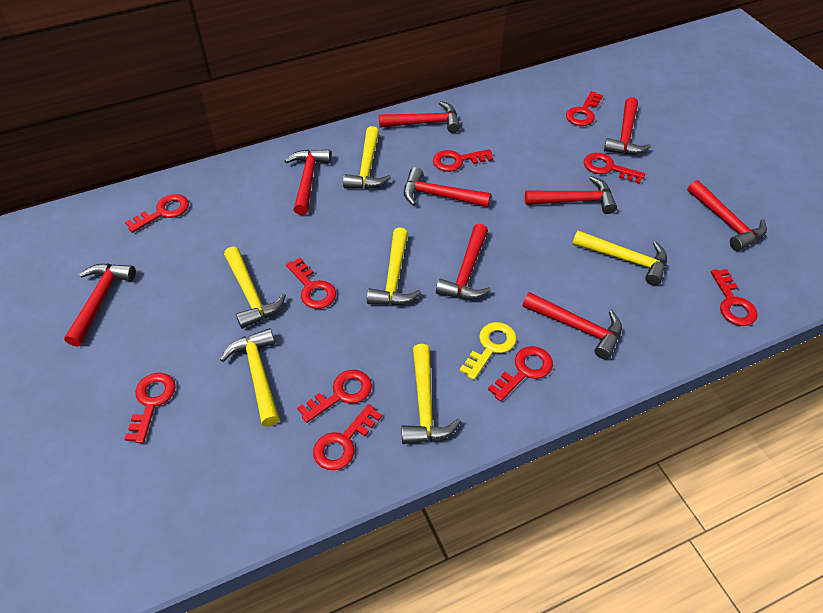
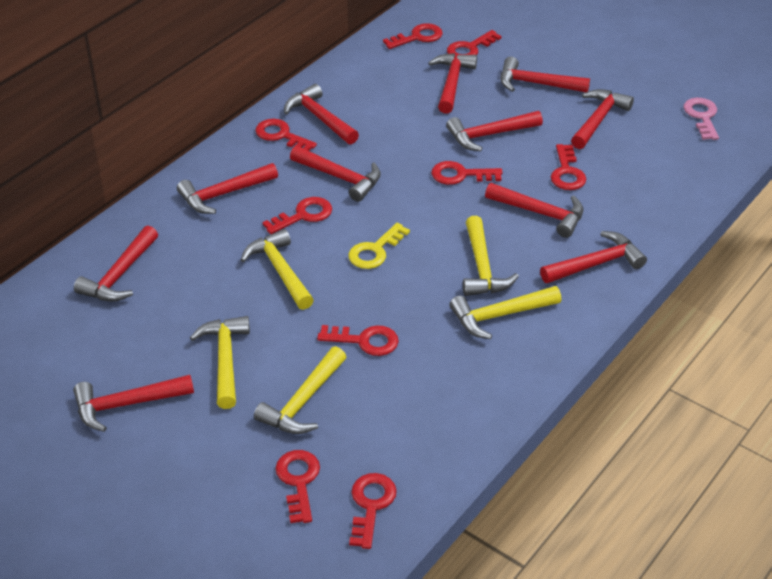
pink key: none = 0 -> [683,98,719,140] = 1
red hammer: [64,263,136,347] [284,149,331,215] [379,101,460,133] [404,167,491,207] [436,224,491,299] [523,292,622,359] [525,176,617,214] [604,97,651,155] [687,180,767,251] = 9 -> [73,375,194,432] [74,226,158,302] [177,163,278,214] [284,84,359,144] [290,146,381,202] [428,53,477,114] [446,111,543,151] [485,183,583,238] [500,57,590,92] [540,231,647,283] [571,89,634,149] = 11
red key: [125,194,189,233] [125,373,175,444] [286,258,336,309] [297,370,372,423] [313,404,382,470] [433,149,493,172] [488,346,553,401] [566,91,603,126] [584,153,645,184] [711,269,758,326] = 10 -> [256,119,317,151] [263,197,332,234] [276,450,320,523] [317,325,399,356] [349,473,397,549] [383,23,443,49] [431,161,503,185] [447,30,502,57] [551,144,586,190] = 9
yellow hammer: [220,328,280,427] [224,246,286,329] [343,126,391,189] [367,227,421,305] [401,344,461,444] [572,230,667,285] = 6 -> [190,316,250,409] [241,229,314,310] [254,346,346,434] [449,286,561,339] [463,216,519,296] = 5

